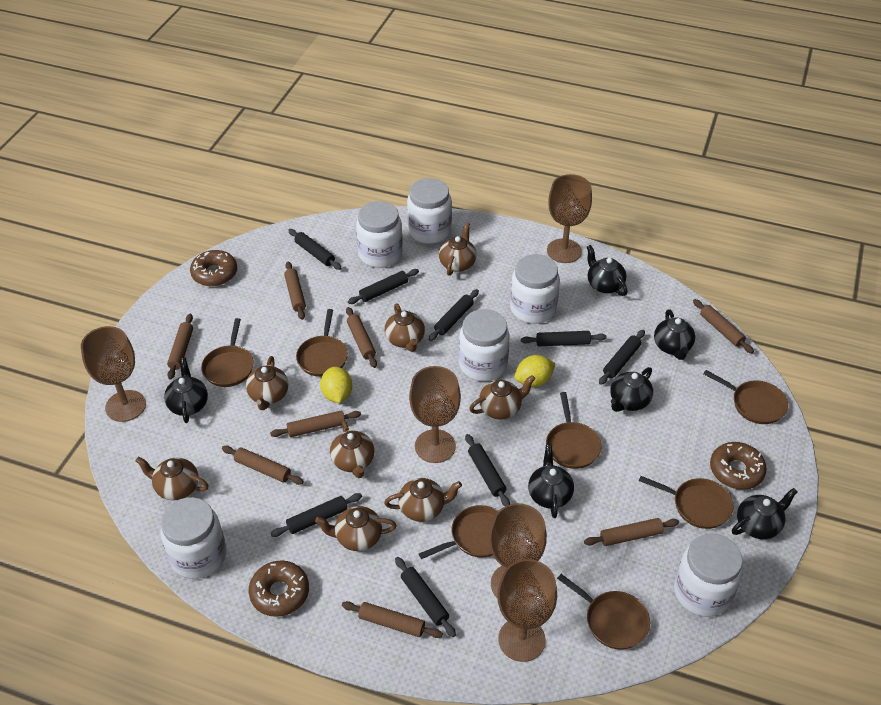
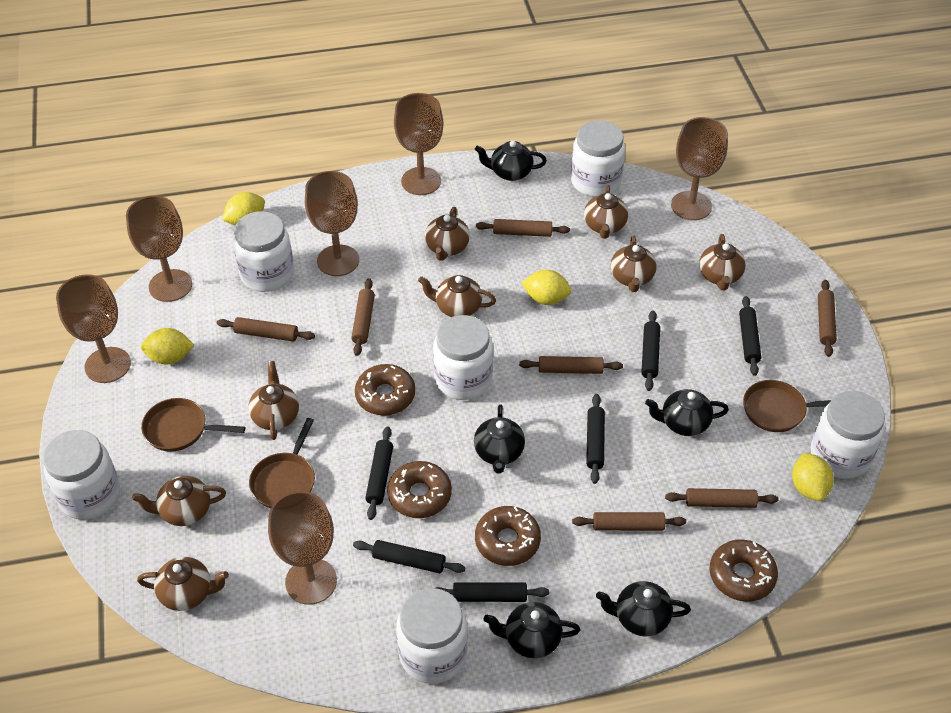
black rolling pin: [270,493,362,537] [288,229,342,270] [348,269,419,304] [395,557,456,637] [428,289,479,341] [465,434,510,506] [521,331,607,346] [599,330,645,385] = 8 -> [353,540,465,573] [365,426,393,520] [436,582,549,602] [586,394,605,484] [641,310,660,391] [739,296,761,376] = 6
black teapot: [164,358,208,423] [528,445,574,518] [587,245,627,296] [610,367,653,412] [654,309,695,360] [732,488,798,539] = 6 -> [474,404,525,474] [475,140,547,181] [484,602,580,658] [596,581,691,636] [645,389,729,436] = 5
brown donut: [190,250,237,286] [249,560,309,617] [710,442,767,490] = 3 -> [355,364,415,416] [387,461,452,518] [475,506,541,566] [709,539,778,602] = 4
brown goblet: [81,326,146,422] [409,366,461,463] [489,503,547,598] [497,559,557,662] [547,174,592,263] = 5 -> [56,274,131,383] [126,196,192,302] [268,491,337,605] [305,171,359,276] [394,93,443,195] [671,117,728,220] = 6
brown pan: [201,318,254,387] [296,309,348,377] [419,505,498,559] [546,392,602,469] [557,574,650,650] [639,476,734,529] [704,370,788,424] = 7 -> [141,398,245,452] [249,418,315,508] [743,380,831,432] = 3
brown rolling pin: [167,314,193,379] [222,446,304,485] [270,411,361,437] [284,262,306,320] [342,601,443,638] [346,307,377,368] [584,518,679,546] [693,299,754,353] = 8 -> [217,317,315,342] [351,278,375,356] [476,219,570,237] [519,356,623,374] [572,512,686,531] [665,488,778,508] [818,280,837,357] = 7
yellow lemon: [320,367,352,403] [515,355,556,387] = 2 -> [141,328,194,364] [222,192,265,226] [521,270,571,305] [792,453,834,501] = 4

